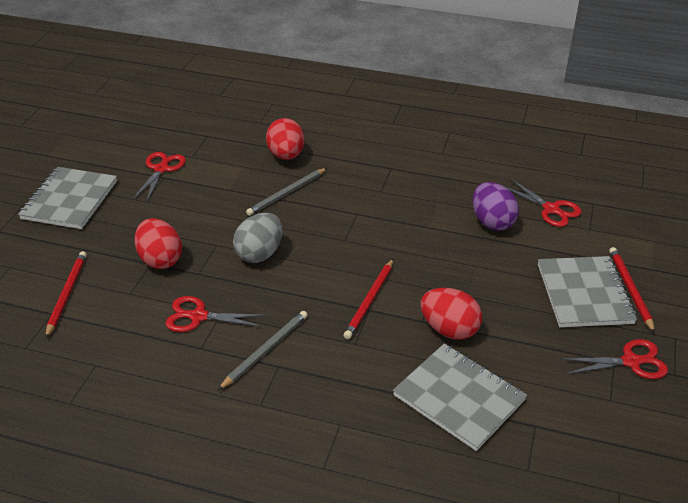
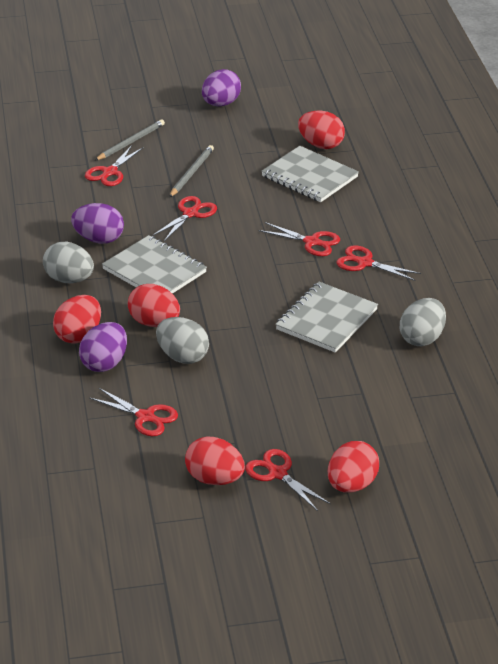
grey egg: [233,213,283,263] = 1 -> [43,242,94,283] [156,317,209,364] [400,298,446,346] = 3
purple egg: [472,182,519,231] = 1 -> [71,203,124,244] [79,322,127,372] [202,69,241,106] = 3
red egg: [135,218,182,269] [266,118,304,160] [421,288,482,340] = 3 -> [53,295,101,343] [128,284,180,327] [185,436,245,485] [298,111,345,149] [328,441,379,493] = 5
red pencil: [45,251,87,339] [343,259,393,339] [609,247,655,333] = 3 -> none = 0
red scissors: [133,152,186,201] [165,296,265,332] [506,179,582,227] [561,339,668,379] = 4 -> [85,145,144,186] [90,388,178,437] [152,196,217,241] [245,449,330,511] [258,222,340,256] [337,245,421,281] = 6

